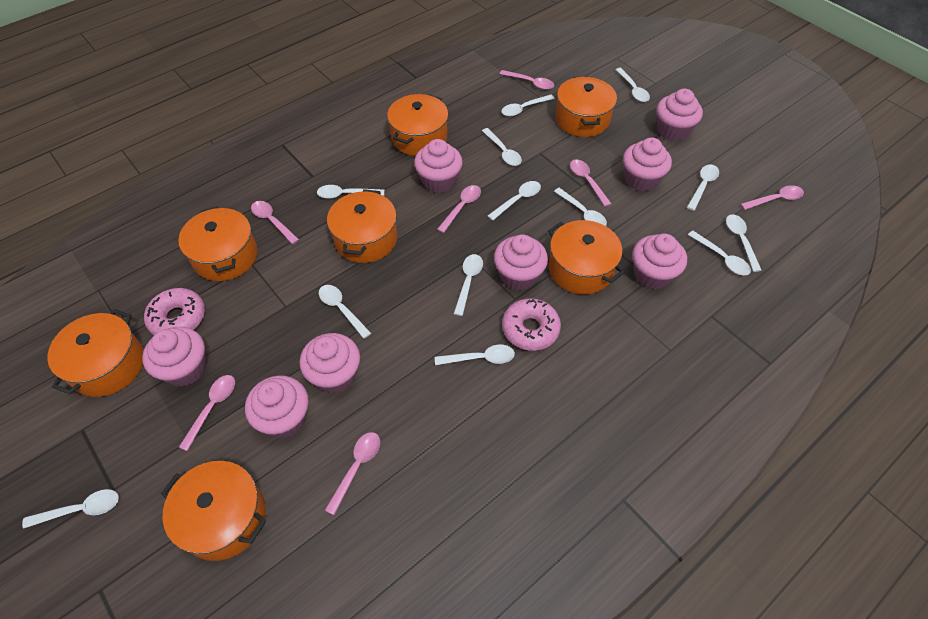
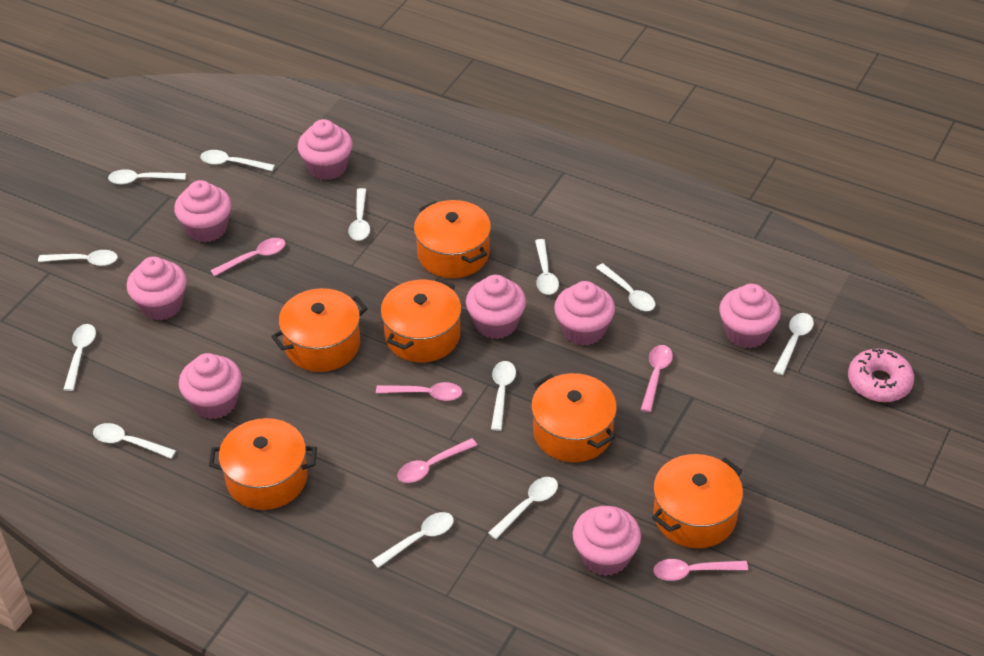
orange pot: [47,309,144,397] [161,461,266,561] [178,206,258,281] [327,189,397,263] [387,94,448,156] [548,220,625,294] [555,77,617,137] = 7 -> [209,418,317,510] [271,288,368,372] [381,279,461,362] [414,200,491,278] [531,373,617,462] [652,454,743,548] = 6
pink donut: [144,288,205,335] [502,298,561,351] = 2 -> [848,349,914,402] = 1
pink spoon: [179,375,235,451] [251,201,299,244] [325,432,380,515] [437,185,481,233] [500,70,554,90] [570,159,612,207] [740,185,804,210] = 7 -> [210,238,286,277] [376,382,462,401] [397,438,477,483] [641,345,673,412] [653,559,748,581] = 5
white spoon: [22,489,119,529] [317,185,384,199] [319,285,371,339] [435,345,515,365] [454,254,483,316] [482,128,522,166] [488,181,541,221] [501,95,555,116] [554,188,607,226] [615,68,650,102] [687,164,719,211] [688,231,751,275] [726,214,762,272] = 13 -> [38,250,118,266] [63,324,96,391] [93,423,176,459] [108,169,186,184] [200,150,275,171] [348,188,370,241] [372,512,454,568] [488,477,558,539] [491,361,516,431] [535,239,559,295] [596,263,655,311] [773,313,814,375] = 12

